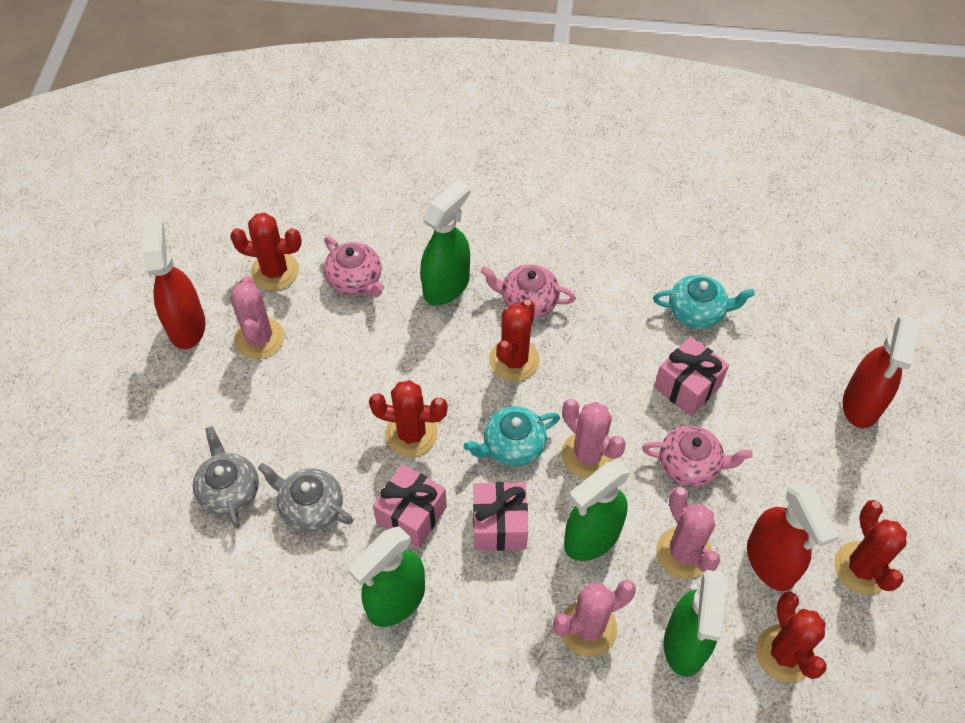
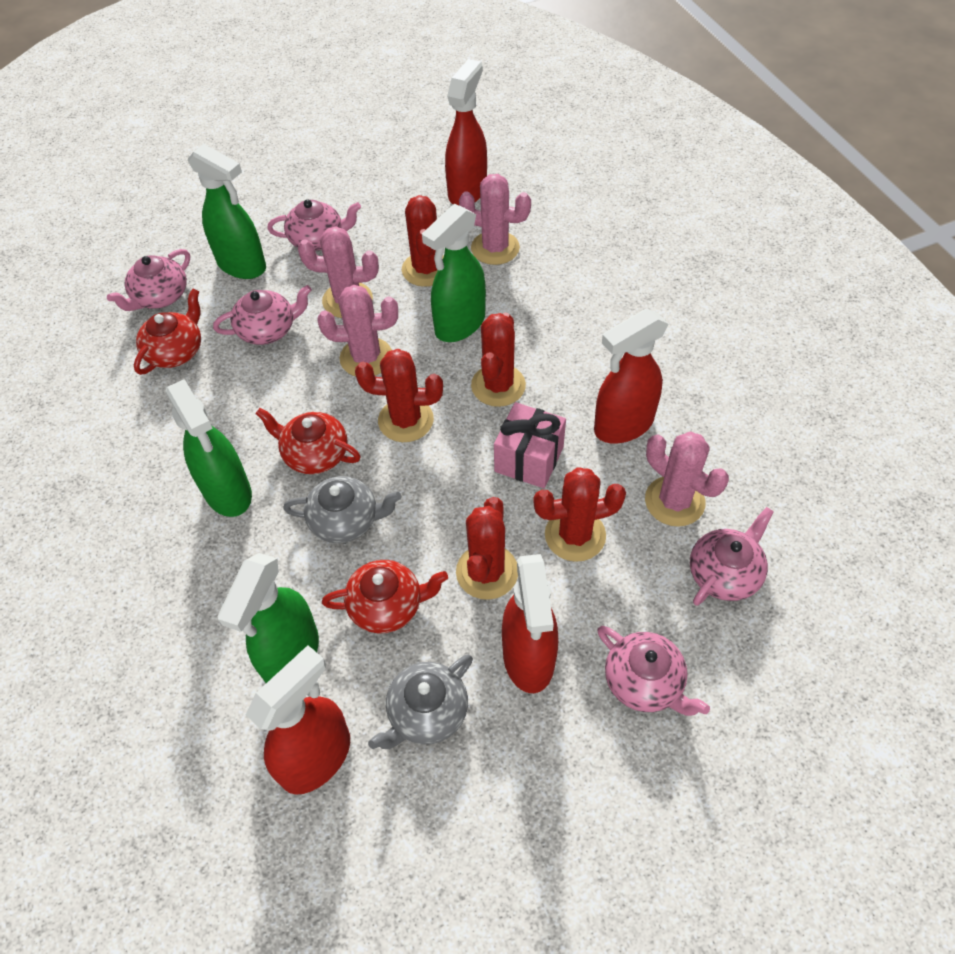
pink gift: [373,464,447,548] [473,482,528,551] [654,336,729,416] = 3 -> [494,402,566,488] = 1
pink teapot: [324,237,384,297] [481,264,576,318] [642,426,753,487] = 3 -> [107,249,190,311] [213,285,312,345] [267,199,361,251] [597,626,710,716] [690,507,774,606] = 5
red spray bottle: [143,218,206,349] [747,481,839,591] [843,315,920,428] = 3 -> [246,645,350,795] [445,59,487,205] [502,554,558,693] [594,308,668,444] = 4
red teapot: none = 0 -> [134,288,201,375] [255,408,361,474] [322,560,448,633] = 3
turquoise teapot: [464,406,560,467] [653,275,755,329] = 2 -> none = 0

